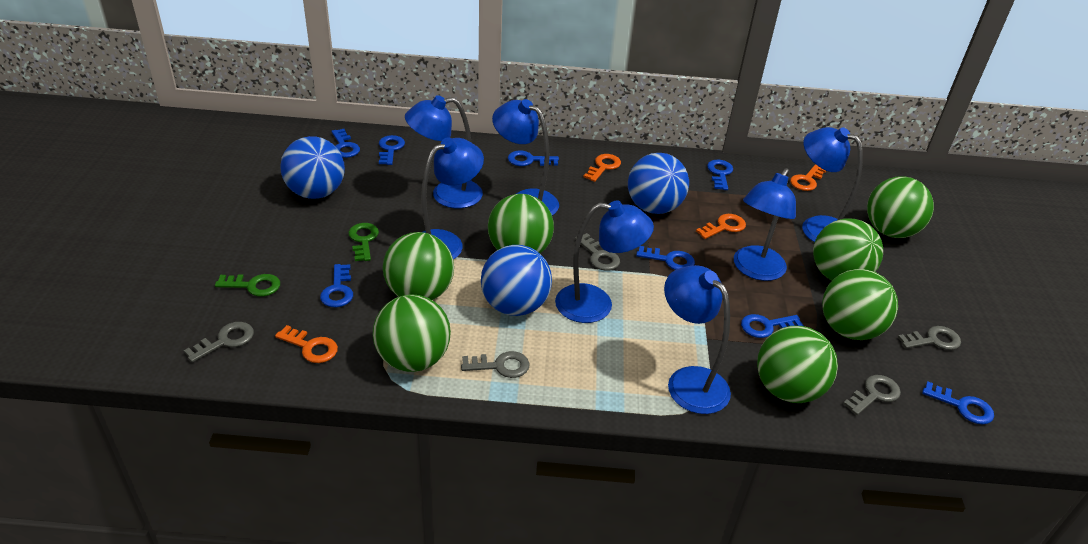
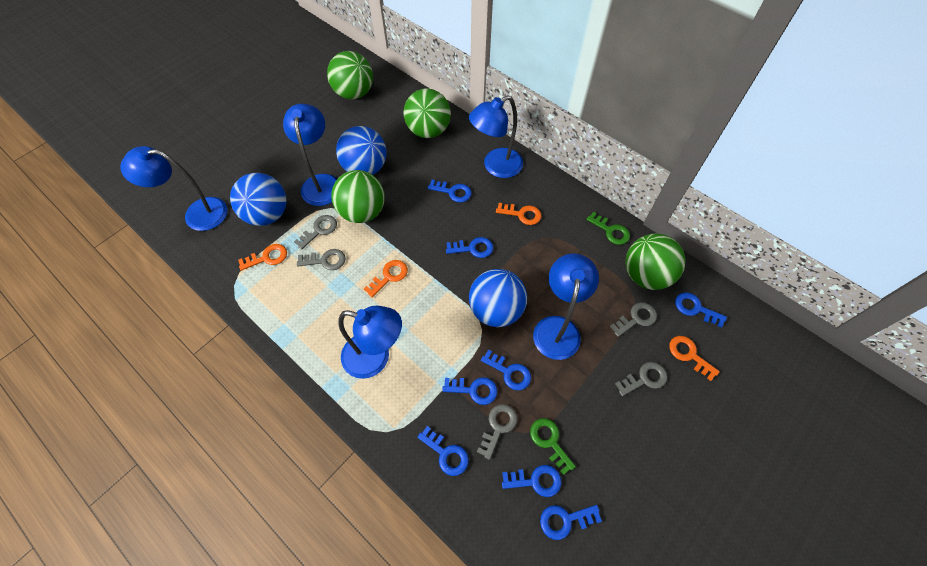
blue lamp: [405,95,483,208] [421,137,484,260] [492,99,559,215] [555,201,654,323] [664,265,731,414] [734,168,796,281] [802,127,863,242] = 7 -> [120,146,228,231] [283,104,337,206] [339,306,402,379] [469,95,523,178] [533,253,599,360] = 5
green ball: [372,294,451,372] [383,232,454,300] [488,194,554,254] [757,326,838,403] [813,218,883,280] [822,269,898,340] [867,176,934,238] = 7 -> [327,51,373,99] [331,170,385,223] [403,88,451,138] [626,234,686,290] = 4

